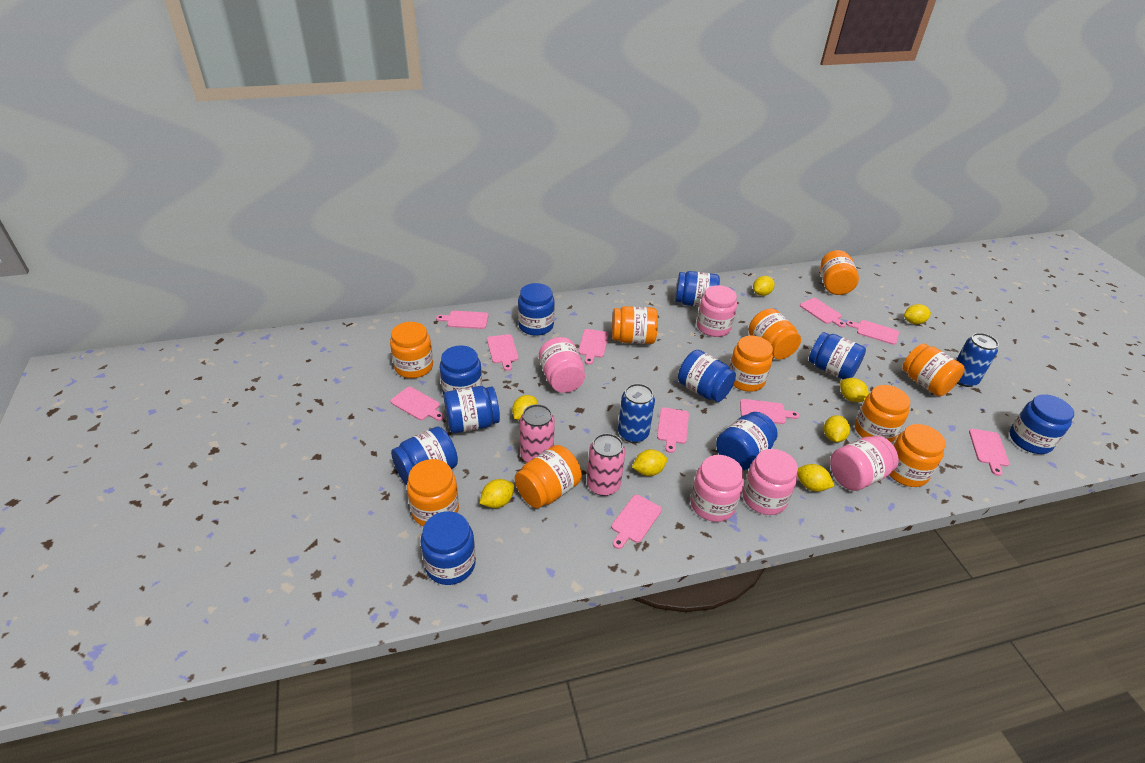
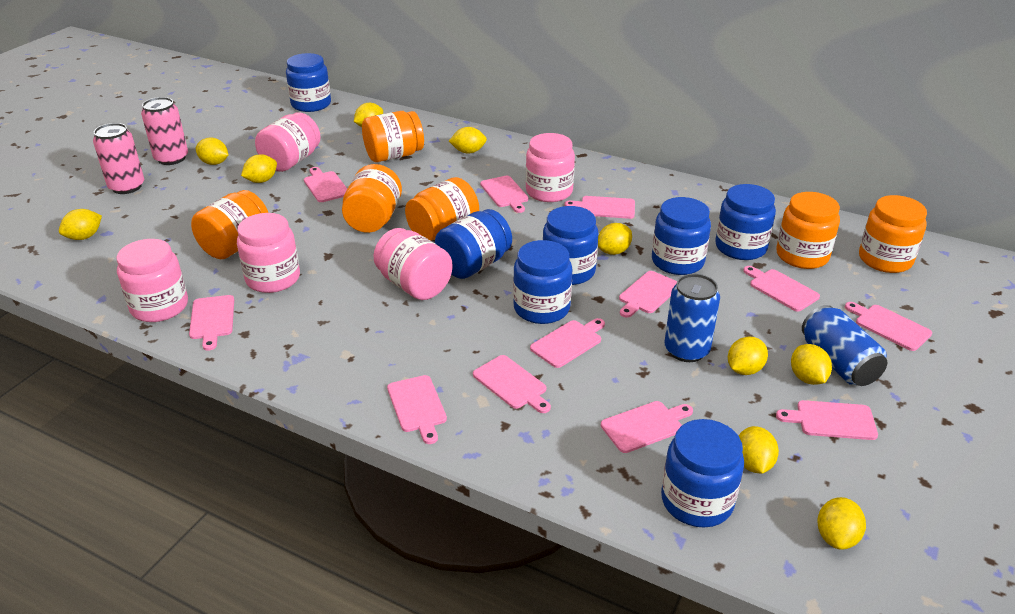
blue jar: [391,427,458,485] [420,511,476,585] [440,345,482,395] [444,386,500,433] [518,283,555,336] [675,271,720,307] [678,350,736,402] [716,412,778,470] [809,332,866,379] [1010,394,1074,454] = 10 -> [286,53,331,112] [435,209,512,279] [513,240,572,324] [543,206,598,285] [652,197,711,275] [661,419,744,527] [715,184,776,260] = 7
orange jar: [390,322,433,378] [407,459,459,527] [515,445,582,508] [612,306,658,344] [729,336,773,392] [748,308,801,360] [820,250,859,295] [855,385,910,443] [889,424,946,487] [902,343,965,396] = 10 -> [191,190,268,259] [342,164,402,233] [362,111,424,162] [405,177,479,241] [776,192,840,269] [859,195,927,273] = 6
pink cutting board: [390,387,444,421] [436,311,488,329] [487,334,519,371] [578,329,609,365] [611,495,662,549] [657,407,689,453] [740,399,799,424] [800,298,846,328] [846,320,899,345] [969,429,1009,476] = 10 -> [189,295,234,351] [304,167,347,202] [387,375,447,444] [473,355,551,413] [480,176,528,213] [530,318,605,368] [564,196,635,219] [601,401,693,453] [619,271,677,318] [743,266,820,312] [776,400,878,440] [845,302,932,351] = 12
yellow lemon: [479,479,514,508] [512,395,538,421] [632,449,667,476] [753,276,775,296] [797,464,834,492] [824,415,850,442] [840,378,869,402] [904,304,931,325] = 8 -> [59,209,102,240] [196,138,228,165] [241,154,277,183] [354,103,383,127] [449,127,487,154] [598,223,632,255] [728,337,768,375] [739,426,779,474] [791,344,832,385] [817,497,866,550] = 10

